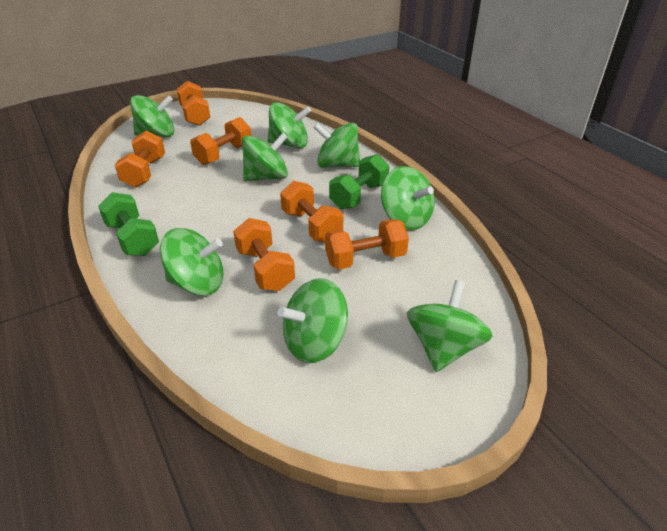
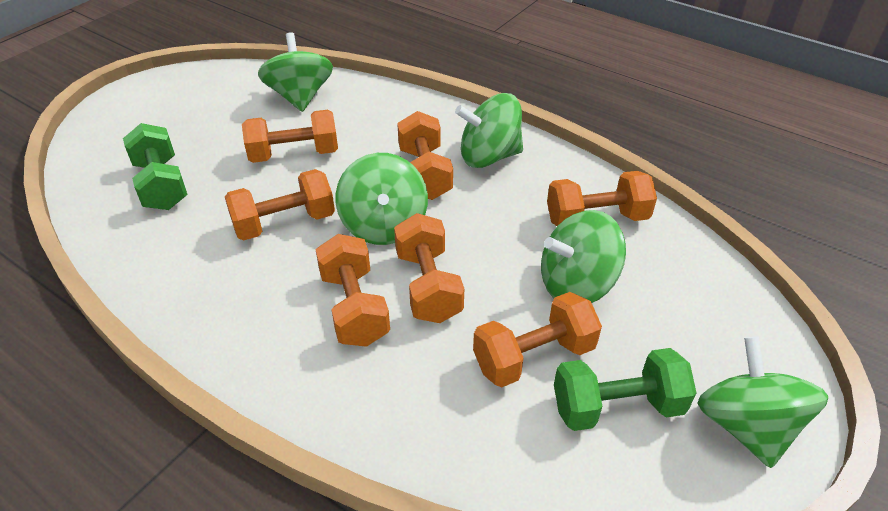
green spinning top: [130,95,175,137] [160,228,224,296] [242,133,288,182] [268,102,311,148] [278,278,348,363] [313,123,360,168] [381,166,435,230] [407,280,493,372] = 8 -> [258,32,333,112] [336,153,428,245] [455,93,523,168] [541,210,626,303] [697,337,828,468] = 5
orange dumbbell: [115,131,165,188] [177,81,210,126] [190,117,251,165] [233,218,295,291] [280,181,344,242] [325,219,409,270] = 6 -> [225,169,335,241] [242,110,338,163] [316,234,390,347] [394,213,464,323] [397,111,453,200] [473,292,602,387] [547,171,657,226] = 7

